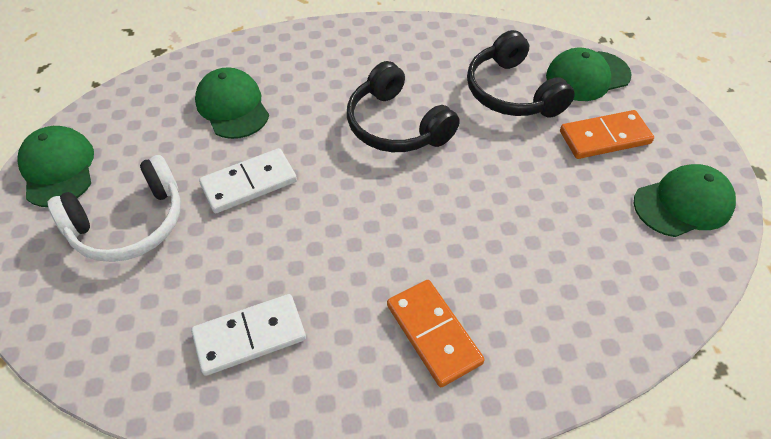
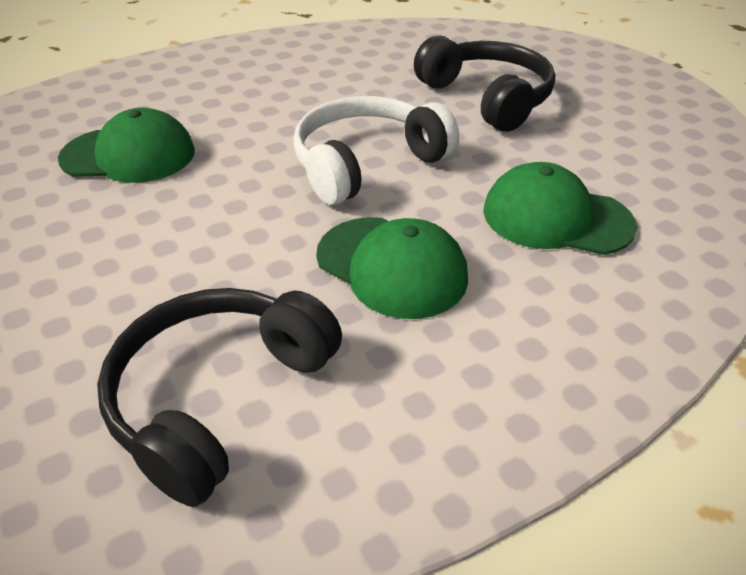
green cap: [18,126,94,207] [195,67,269,139] [546,48,632,101] [634,164,736,237] = 4 -> [58,108,195,183] [316,217,468,319] [483,162,637,255] = 3
orange domino: [387,280,485,387] [560,110,654,159] = 2 -> none = 0
white domino: [191,294,306,376] [199,148,297,213] = 2 -> none = 0

